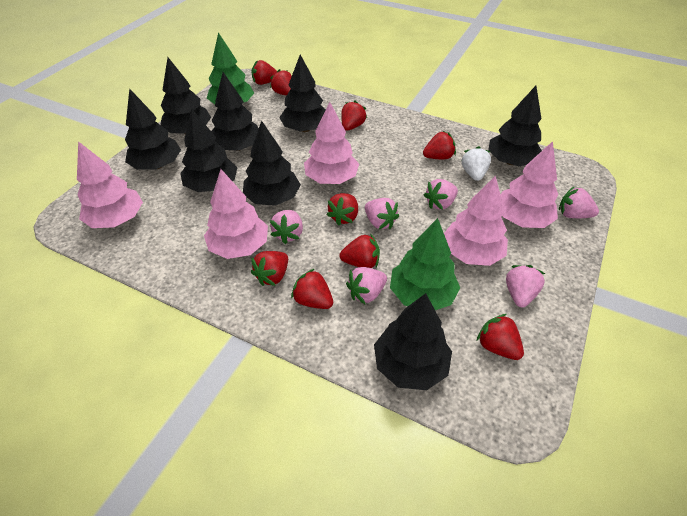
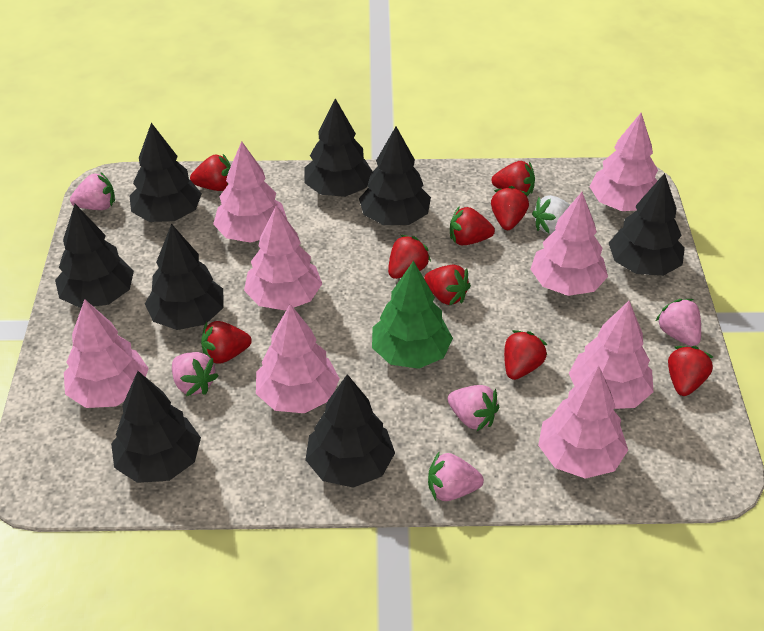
green tree: [207,32,254,104] [390,218,460,310] = 2 -> [372,261,453,369] = 1
pink strawberry: [270,210,303,244] [346,267,387,304] [365,198,399,229] [424,179,458,210] [506,265,545,307] [559,186,599,218] = 6 -> [70,172,115,210] [172,352,219,396] [428,452,484,501] [448,385,499,431] [656,299,701,346] = 5
pink tree: [77,141,143,228] [204,169,268,259] [304,102,359,184] [444,175,508,266] [501,141,558,228] = 5 -> [64,299,149,408] [213,141,287,243] [244,206,322,310] [256,304,340,413] [530,192,608,296] [538,365,628,479] [569,301,654,409] [589,113,658,211] = 8

